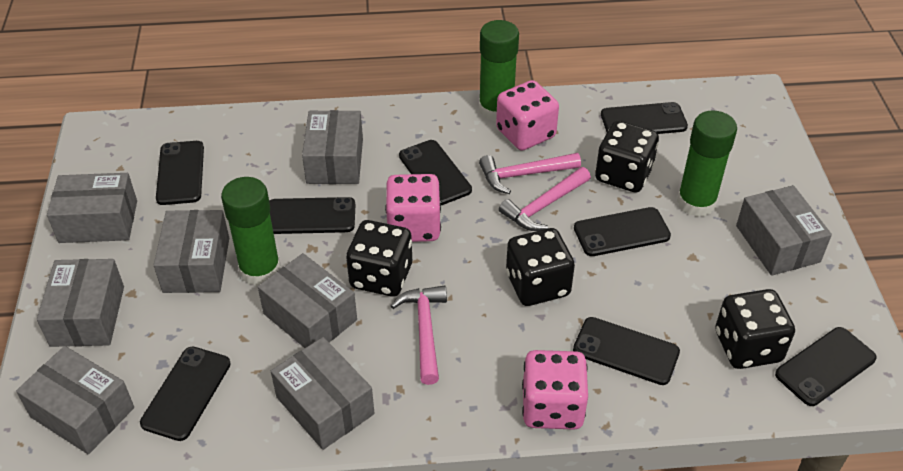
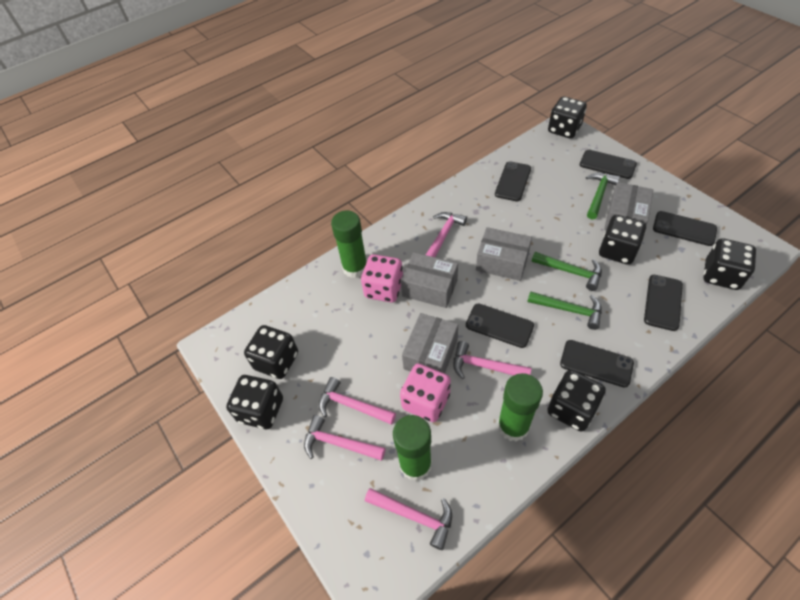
black dice: [346,220,412,297] [506,228,575,306] [595,120,659,193] [715,289,795,369] = 4 -> [226,375,283,429] [244,325,298,379] [547,370,606,432] [548,96,587,138] [599,215,646,265] [703,238,756,290] = 6
black phone: [140,347,231,441] [156,141,204,205] [269,197,355,234] [399,140,472,205] [573,317,680,385] [574,207,671,256] [601,102,688,134] [775,327,877,406] = 8 -> [466,303,534,348] [495,161,531,201] [560,340,634,388] [580,150,637,179] [644,275,683,331] [653,211,717,246] = 6
green hammer: none = 0 -> [527,291,602,330] [532,252,602,291] [586,173,620,220] = 3
grey box: [16,346,134,454] [37,259,124,347] [47,173,137,243] [154,210,229,293] [258,253,357,348] [271,337,374,450] [302,110,363,184] [736,185,832,276] = 8 -> [401,252,458,308] [402,313,458,373] [476,227,532,281] [604,182,653,230] = 4
pink dice: [385,174,441,242] [496,80,559,151] [522,350,588,430] = 3 -> [361,254,403,302] [400,363,451,422] = 2
pink hammer: [391,285,447,385] [479,153,581,194] [499,167,591,231] = 3 -> [304,415,385,461] [319,377,396,425] [365,488,452,550] [426,212,467,257] [453,341,531,379] = 5

